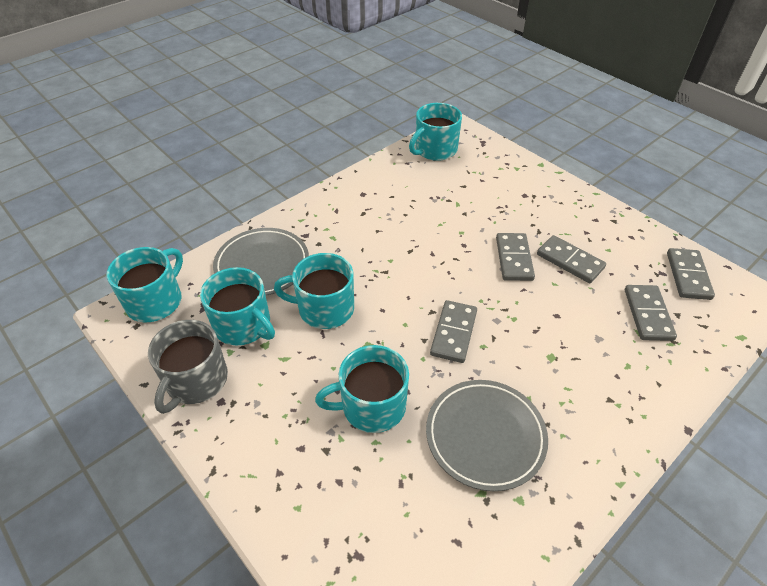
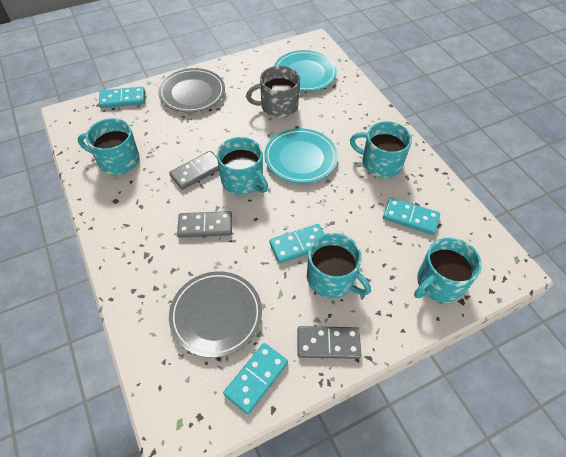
grey domino: [430,300,477,363] [496,233,535,281] [537,235,606,283] [625,285,677,341] [667,248,715,300] = 5 -> [169,151,219,190] [177,211,232,238] [298,326,361,359] = 3
turquoise domino: none = 0 -> [99,87,145,108] [223,343,288,414] [269,224,324,263] [383,198,440,235] = 4
turquoise plate: none = 0 -> [264,128,338,183] [274,50,337,91] = 2

